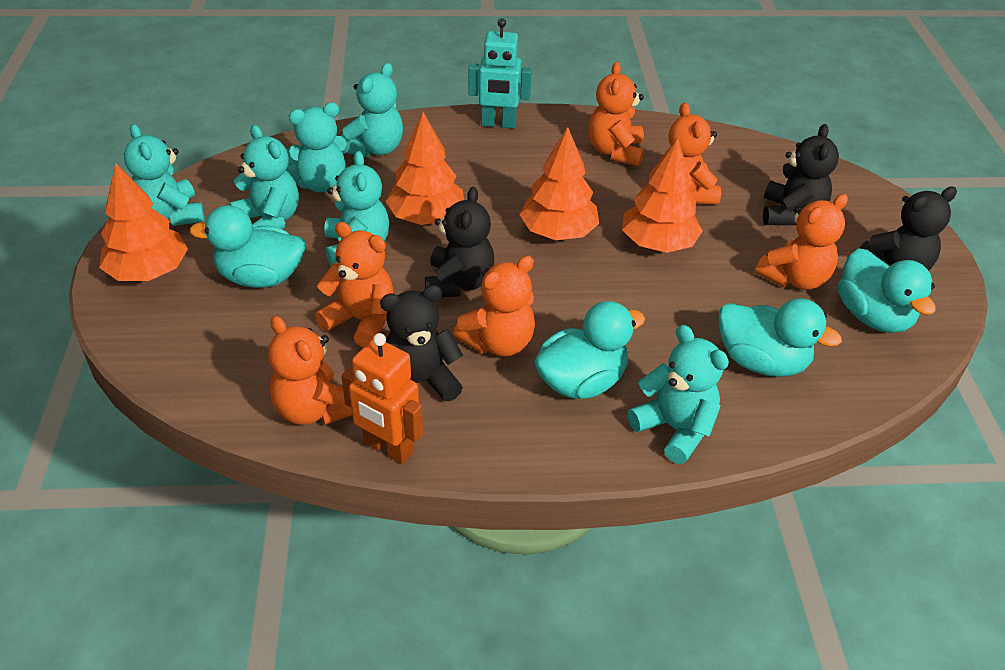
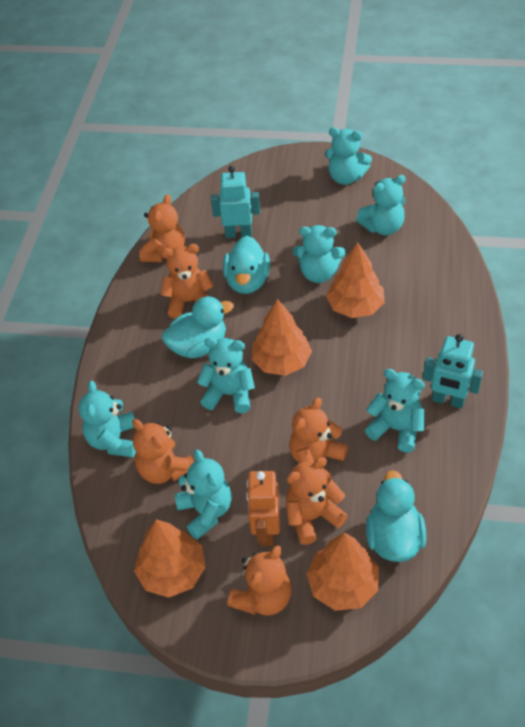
black teddy bear: [380,285,463,401] [425,187,494,297] [763,124,839,225] [860,187,957,271] = 4 -> none = 0
turquoise duck: [189,205,305,288] [534,301,645,399] [718,299,842,377] [838,248,936,333] = 4 -> [162,296,234,358] [223,236,270,294] [366,470,426,562] = 3
turquoise robot: [468,18,532,128] = 1 -> [211,166,260,238] [423,334,483,409] = 2
turquoise teddy bear: [124,124,205,226] [230,125,299,229] [286,102,350,193] [324,151,389,266] [341,63,403,157] [628,325,729,464] = 6 -> [78,381,136,457] [175,450,231,539] [197,338,255,413] [293,225,346,283] [325,127,372,185] [356,175,406,235] [365,369,425,452] = 7

